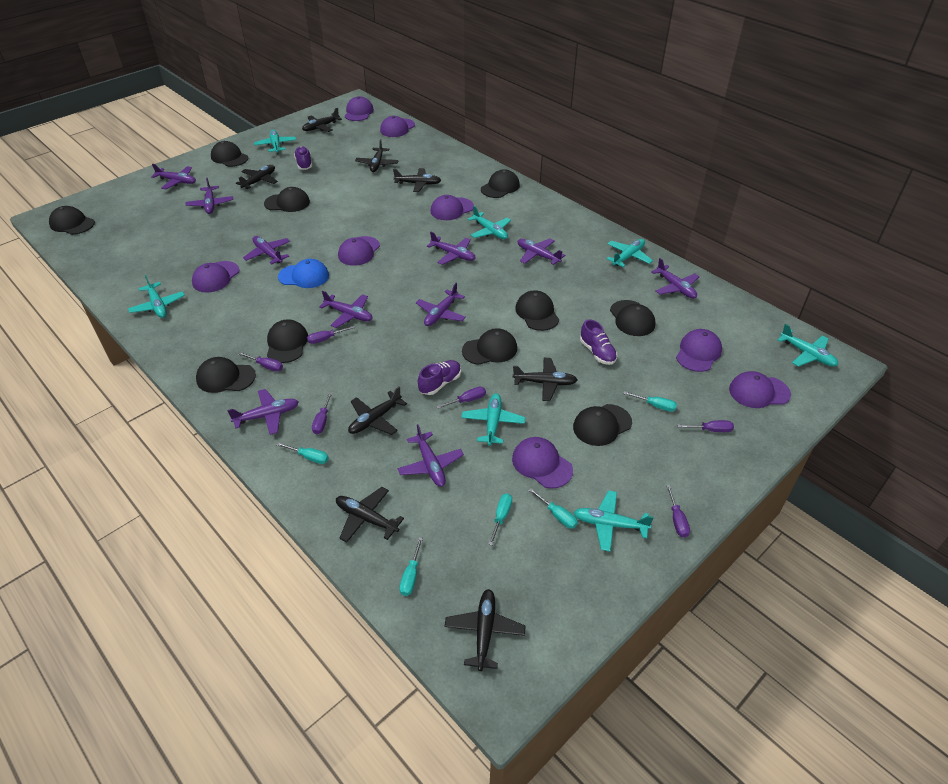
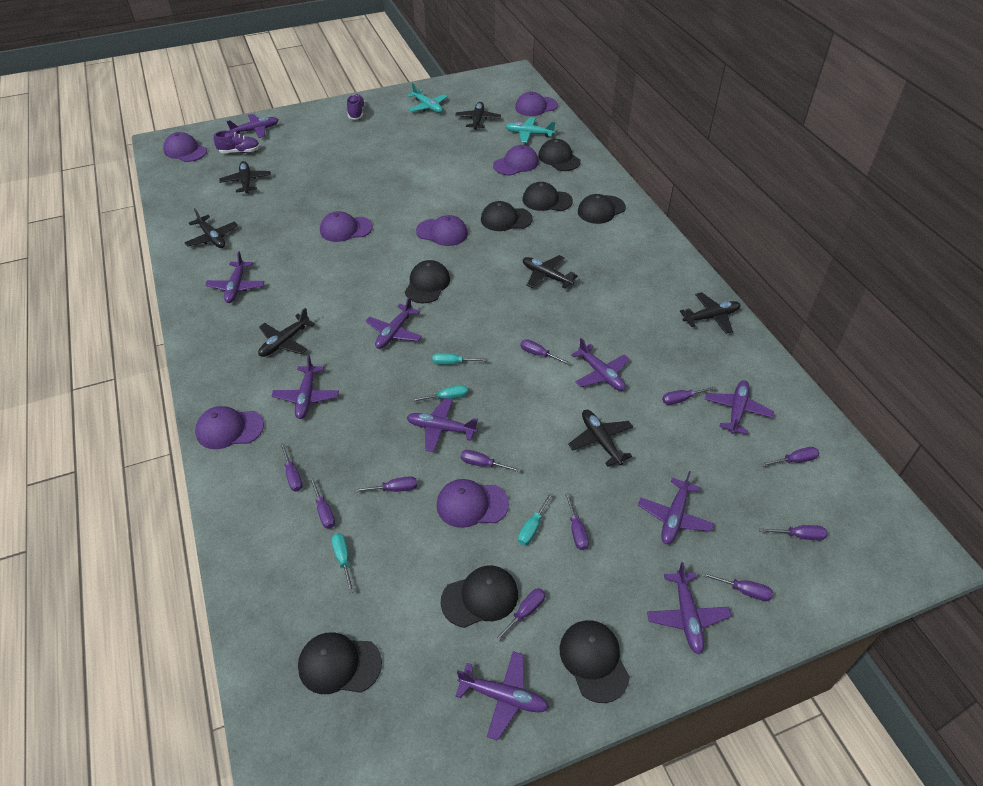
black cap: [49,206,95,235] [196,357,256,393] [211,141,248,167] [264,187,310,212] [267,319,308,363] [462,328,517,365] [481,169,520,198] [515,290,559,331] [573,404,632,446] [610,300,655,336] = 10 -> [298,632,382,694] [405,260,450,303] [441,566,518,628] [481,201,533,231] [522,182,573,211] [538,139,581,171] [560,620,630,703] [578,194,626,224] = 8
black plane: [236,165,278,189] [302,108,342,132] [336,487,404,542] [348,386,407,435] [355,139,398,172] [393,168,441,192] [444,589,526,671] [512,358,577,401] = 8 -> [184,208,238,248] [219,161,271,193] [258,308,315,357] [455,102,501,130] [523,255,578,288] [568,410,633,467] [680,292,741,334] = 7
blue cap: [278,259,329,288] = 1 -> none = 0
purple cap: [192,261,239,293] [338,236,380,266] [345,96,374,121] [380,116,415,137] [430,195,474,220] [512,437,573,489] [676,329,722,372] [729,371,791,408] = 8 -> [163,132,207,162] [195,406,264,449] [320,211,373,242] [416,215,468,246] [436,479,509,528] [493,145,539,175] [515,92,558,116] = 7
purple screwdriver: [238,352,283,372] [307,326,355,344] [312,392,332,434] [436,387,486,409] [666,485,690,538] [677,420,734,432] = 6 -> [280,443,303,492] [309,477,335,529] [354,476,417,493] [461,450,520,472] [494,588,545,642] [520,339,570,365] [565,493,589,550] [662,386,717,405] [701,572,773,601] [759,525,828,540] [761,447,819,467] = 11
purple shoe: [294,146,312,170] [418,360,461,395] [580,319,617,365] = 3 -> [214,130,260,153] [347,94,365,120] = 2
turquoise plane: [128,275,185,318] [254,130,296,154] [461,393,525,446] [468,206,511,239] [573,490,654,552] [606,239,653,267] [777,324,838,367] = 7 -> [407,83,447,113] [505,117,555,143] = 2
turquoise screwdriver: [276,442,329,464] [399,537,423,596] [488,493,512,545] [528,488,578,528] [623,391,677,412] = 5 -> [332,533,354,593] [411,385,468,402] [433,353,487,365] [518,493,553,545] = 4

